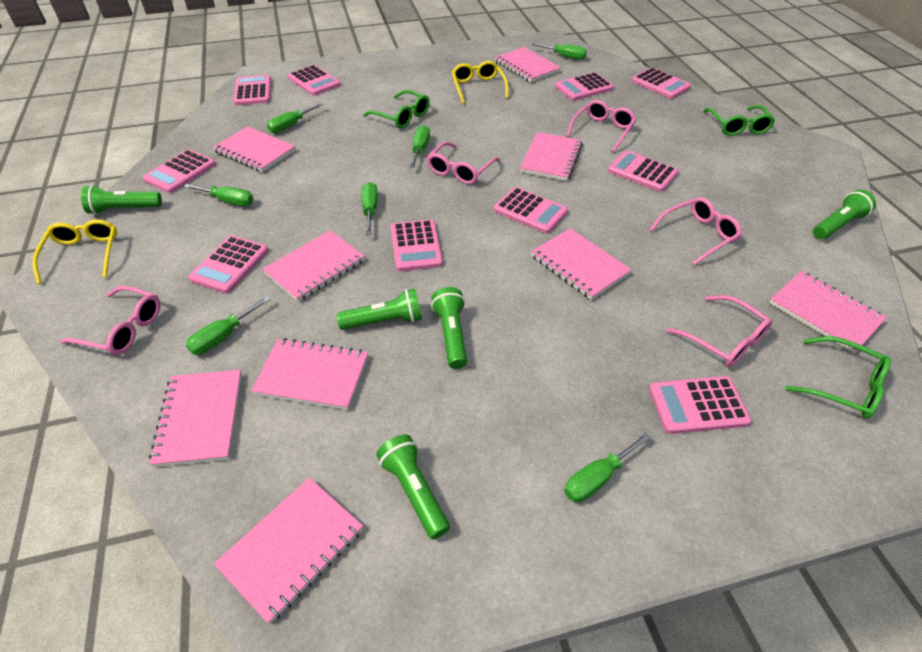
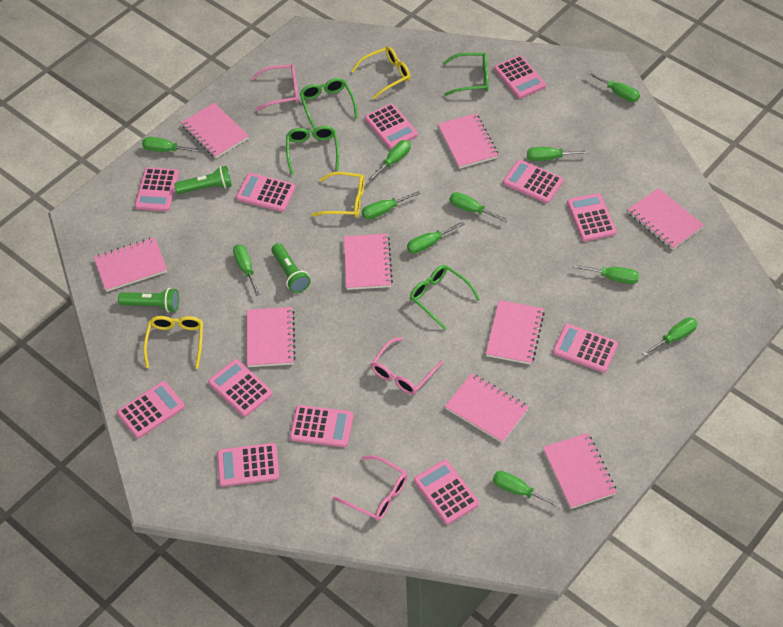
green flashlight: [81,185,162,215] [337,289,422,330] [376,435,450,539] [431,287,467,369] [813,190,876,239] = 5 -> [118,288,179,312] [174,166,232,194] [271,243,311,293] = 3
green glasses: [363,90,430,128] [703,105,775,136] [785,336,891,419] = 3 -> [286,126,339,175] [300,78,358,129] [410,265,480,330] [443,53,489,96] = 4
green screwdriver: [184,184,253,206] [186,296,270,355] [267,103,324,133] [361,182,378,235] [409,125,430,168] [532,43,587,60] [564,433,651,502] = 7 -> [142,137,202,153] [233,244,260,296] [362,191,421,220] [368,140,411,181] [407,221,465,254] [450,192,508,222] [493,471,562,509] [527,147,589,161] [573,264,639,284] [587,71,640,102] [642,317,698,356] = 11
pink calculator: [143,149,216,193] [188,235,268,294] [233,75,271,105] [288,65,341,96] [391,220,443,271] [494,187,568,234] [555,72,614,101] [608,151,678,192] [632,67,691,99] [649,376,751,434] = 10 -> [117,381,185,439] [135,167,179,211] [208,359,273,417] [217,443,279,487] [236,173,296,212] [290,405,354,447] [365,104,418,149] [414,460,479,525] [494,55,546,99] [503,160,563,203] [553,324,618,373] [567,193,616,241] = 12
pink glasses: [60,286,160,355] [427,142,500,184] [566,100,636,152] [649,197,742,265] [666,295,773,367] = 5 -> [252,64,299,111] [333,456,407,521] [371,337,443,395] = 3
yellow glasses: [33,219,117,284] [452,61,508,104] = 2 -> [143,316,203,369] [312,172,365,218] [351,47,411,100] = 3

